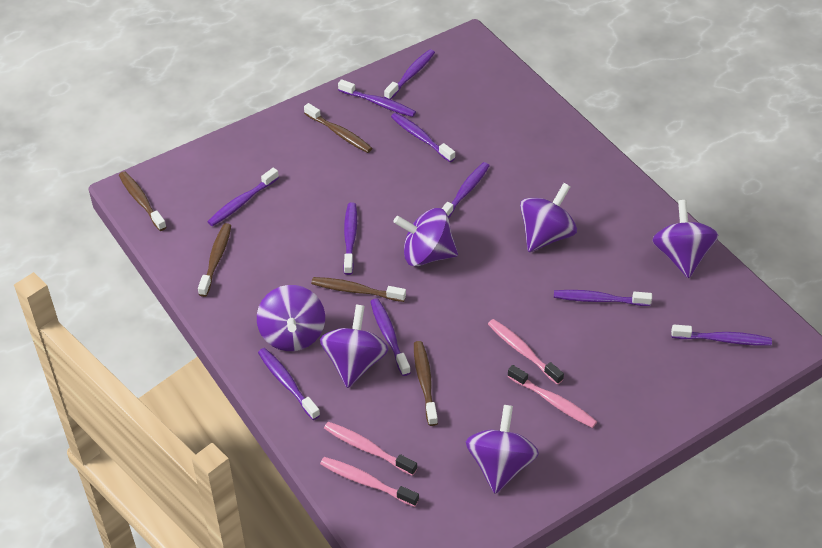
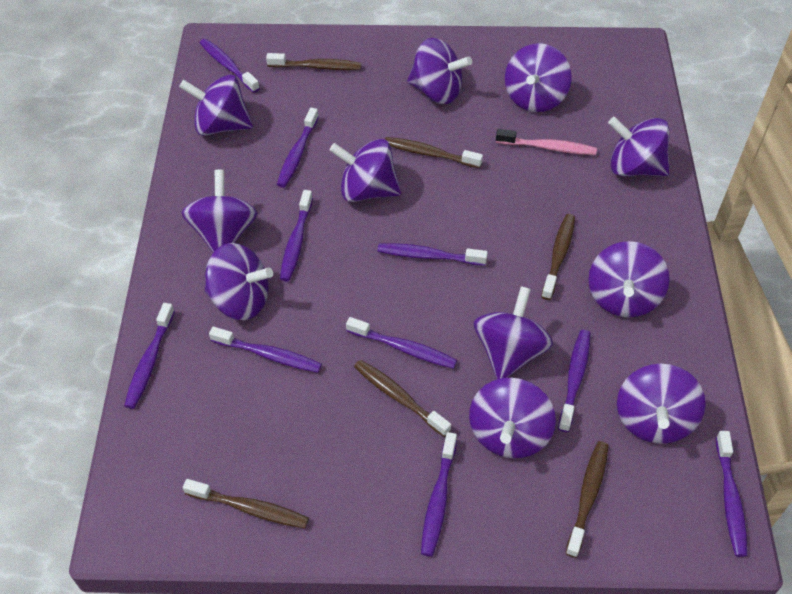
brown toothbrush: [119,172,167,231] [198,223,231,297] [304,103,372,153] [311,277,406,302] [414,341,438,426] = 5 -> [183,479,309,528] [266,53,361,70] [354,360,451,437] [385,137,483,168] [541,214,575,300] [566,441,609,558] = 6
pink toothbrush: [320,457,419,507] [324,422,417,476] [488,319,564,385] [507,365,597,428] = 4 -> [496,129,597,155] = 1
purple spinning top: [257,285,325,351] [320,304,389,388] [394,208,458,266] [466,405,539,494] [520,183,577,252] [652,200,718,278] = 6 -> [179,75,253,136] [182,170,258,253] [205,243,273,320] [329,139,401,202] [407,38,472,104] [469,378,556,458] [474,286,553,379] [505,43,572,112] [589,241,670,318] [608,117,670,176] [617,363,706,444] = 11

